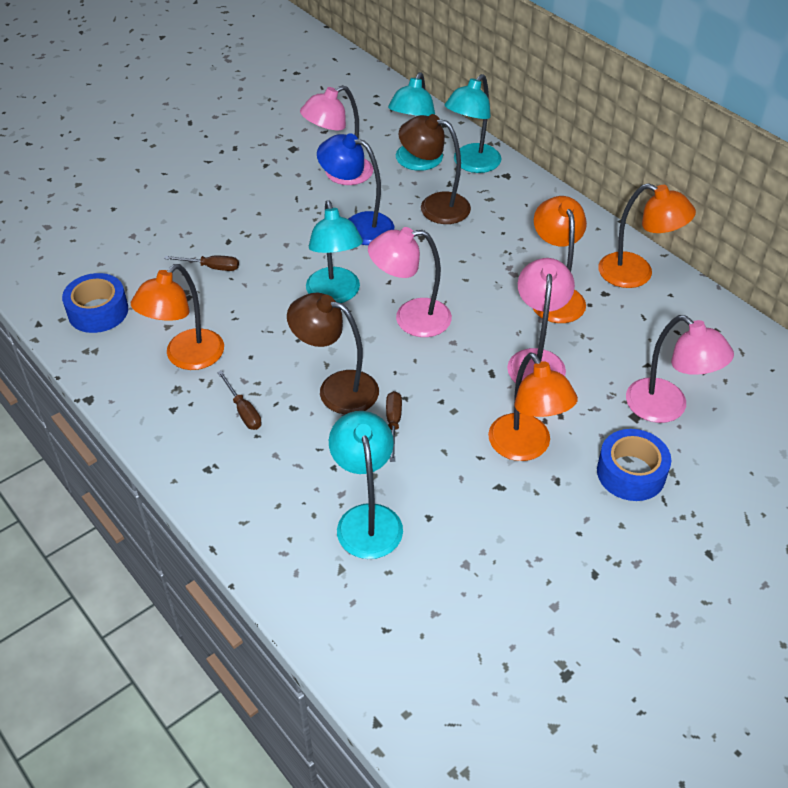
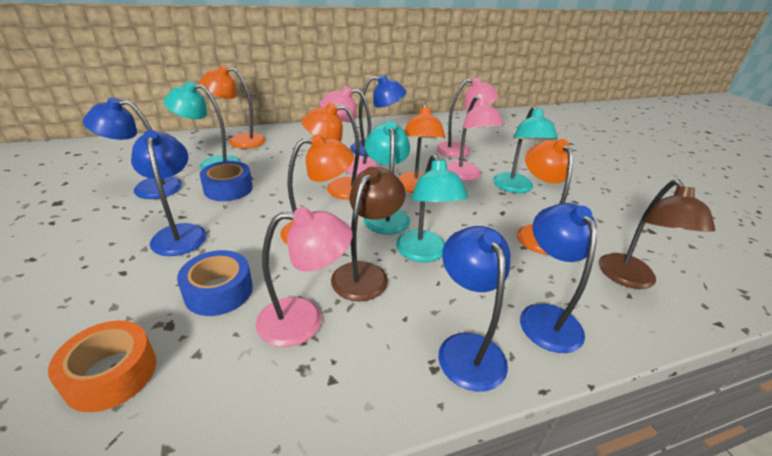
blue lamp: [317,133,394,245] = 1 -> [83,97,182,199] [131,130,207,256] [350,75,406,157] [438,226,510,392] [520,203,597,353] = 5
brown screwdriver: [164,256,239,271] [217,370,262,430] [386,391,402,462] = 3 -> none = 0
orange lamp: [131,264,224,370] [488,353,578,461] [533,196,587,323] [598,183,696,288] = 4 -> [199,65,266,149] [280,134,354,245] [302,102,360,200] [398,104,445,193] [517,139,573,255] = 5
orange tape: none = 0 -> [48,321,156,412] = 1

